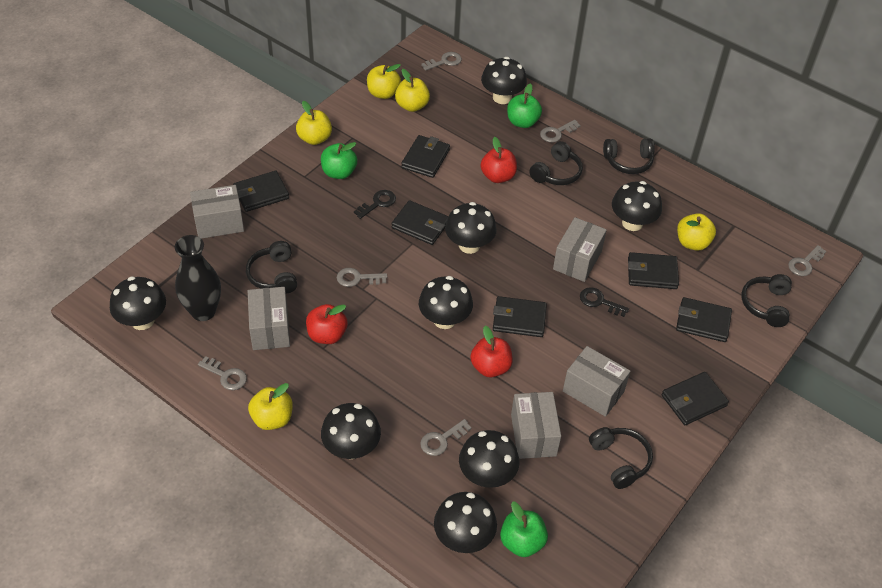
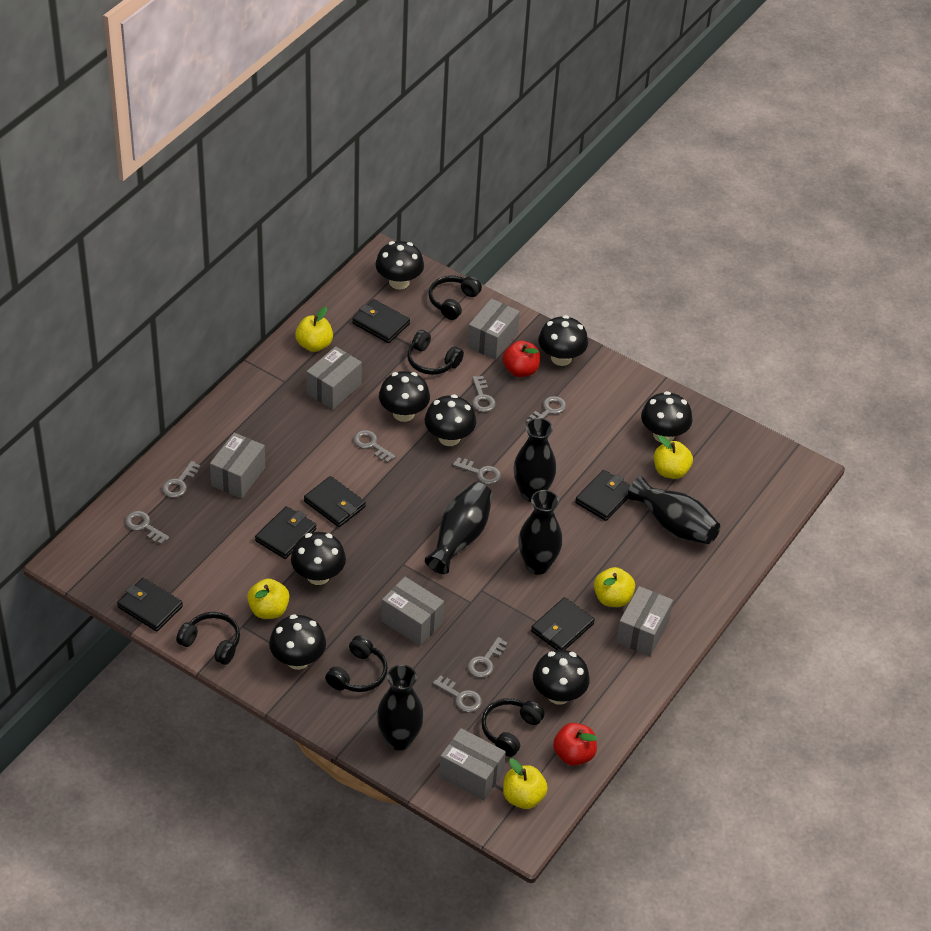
black key: [354,190,396,219] [580,287,629,317] = 2 -> none = 0
black vase: [175,235,221,321] = 1 -> [377,665,424,750] [425,482,493,574] [514,418,557,502] [518,490,563,575] [628,477,720,544] = 5
black wallet: [233,171,289,212] [391,200,449,245] [401,135,450,178] [493,296,547,337] [628,252,679,289] [661,372,729,425] [676,297,732,342] = 7 -> [117,578,183,632] [255,506,317,559] [304,476,366,527] [352,299,410,343] [531,597,595,650] [575,470,631,521] = 6
green apple: [321,142,357,179] [500,501,548,557] [507,84,542,128] = 3 -> none = 0
grey box: [190,185,244,239] [248,287,290,350] [511,392,561,459] [553,217,607,282] [563,346,630,417] = 5 -> [210,433,265,499] [306,346,362,410] [381,577,444,646] [439,728,506,800] [467,298,520,360] [616,586,673,656] = 6
grey key: [198,356,247,390] [337,268,387,287] [420,419,472,456] [421,52,462,71] [540,120,581,142] [788,245,826,276] = 6 -> [125,511,169,544] [162,461,201,498] [353,430,396,463] [433,675,482,712] [453,457,501,485] [467,637,508,678] [472,376,496,412] [526,396,566,422] = 8
red apple: [306,304,348,344] [470,326,513,377] [481,137,517,183] = 3 -> [503,341,540,377] [553,723,597,766] = 2

